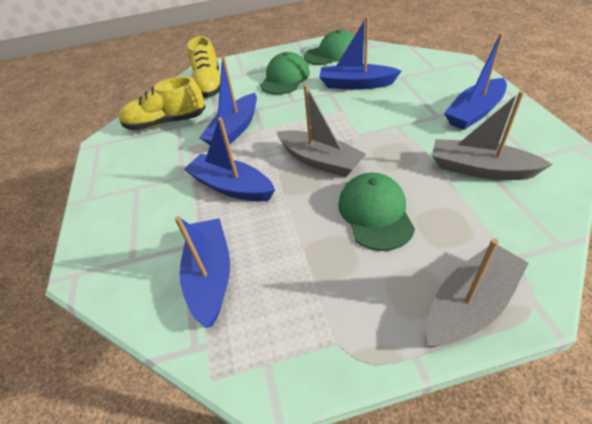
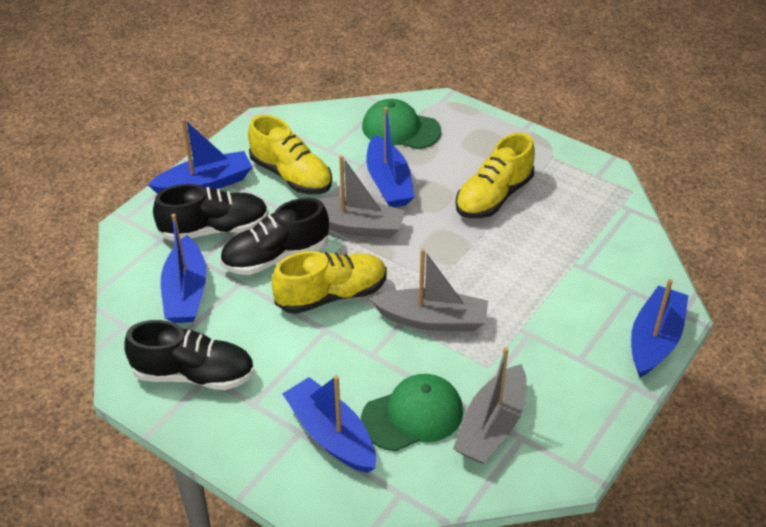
black shoe: none = 0 -> [124,320,255,390] [153,184,269,241] [220,198,329,275] = 3
green cap: [260,52,310,95] [304,30,354,65] [338,173,415,251] = 3 -> [361,374,463,451] [362,99,442,149] = 2
yellow shoe: [119,76,206,130] [187,36,221,98] = 2 -> [248,115,332,194] [271,251,387,314] [455,133,535,218] = 3

